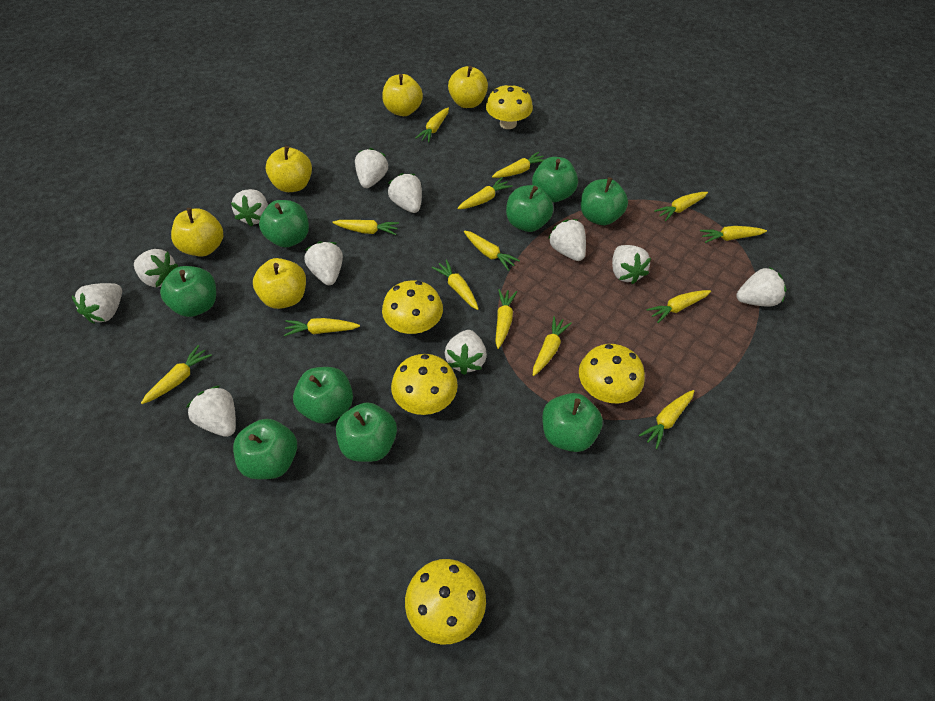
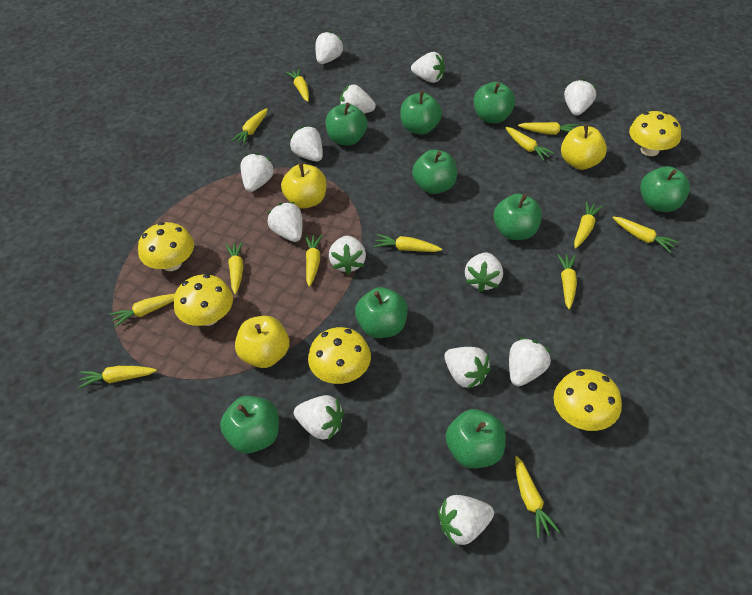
white strawberry: [72,283,122,324] [134,249,178,287] [186,385,236,437] [231,189,268,227] [305,241,343,285] [355,148,388,188] [388,173,422,213] [445,330,487,375] [548,219,586,261] [612,245,651,284] [736,267,787,307] = 11 -> [240,153,274,192] [267,202,302,242] [290,126,323,162] [294,395,344,440] [315,31,344,64] [329,236,366,274] [340,84,376,114] [411,52,445,83] [438,495,494,547] [444,347,491,389] [465,253,503,292] [509,338,551,386] [564,79,596,116] = 13
yellow apple: [171,208,223,257] [253,258,306,309] [266,146,312,192] [382,74,423,116] [448,66,488,108] = 5 -> [235,316,289,368] [281,163,326,209] [561,124,607,170] = 3
yellow carrot: [141,345,212,404] [284,318,360,336] [332,220,399,235] [415,107,449,143] [432,260,478,310] [457,178,513,209] [464,230,520,271] [492,152,544,178] [495,289,517,349] [533,316,572,376] [639,390,694,449] [647,290,711,323] [654,192,708,221] [700,226,767,243] = 14 -> [78,366,157,388] [109,294,175,327] [225,241,243,295] [231,109,268,145] [286,69,309,102] [305,234,322,287] [374,234,442,252] [505,127,555,161] [515,456,560,539] [518,122,578,135] [557,254,577,309] [574,201,603,248] [613,217,679,253] = 13

